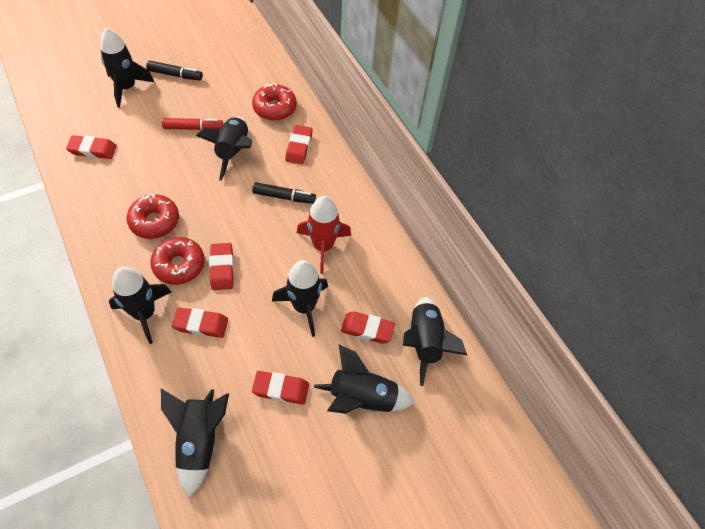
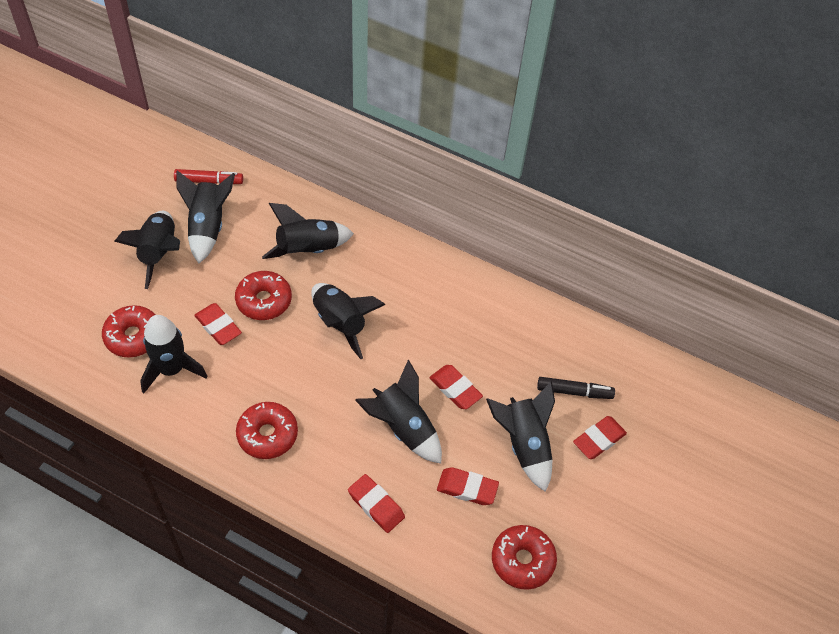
black marker: [146,61,203,81] [252,182,316,204] = 2 -> [537,377,615,399] = 1
red donut: [127,194,179,239] [150,237,205,285] [252,83,297,121] = 3 -> [102,305,156,357] [235,271,292,320] [236,402,298,459] [492,525,557,590] = 4
red eraser: [66,135,117,159] [172,307,228,338] [209,243,234,290] [252,371,309,405] [285,125,313,164] [341,311,395,344] = 6 -> [194,303,242,345] [348,474,405,533] [430,365,483,409] [437,467,499,505] [573,416,627,459] = 5
red rocket: [297,196,351,274] = 1 -> none = 0

